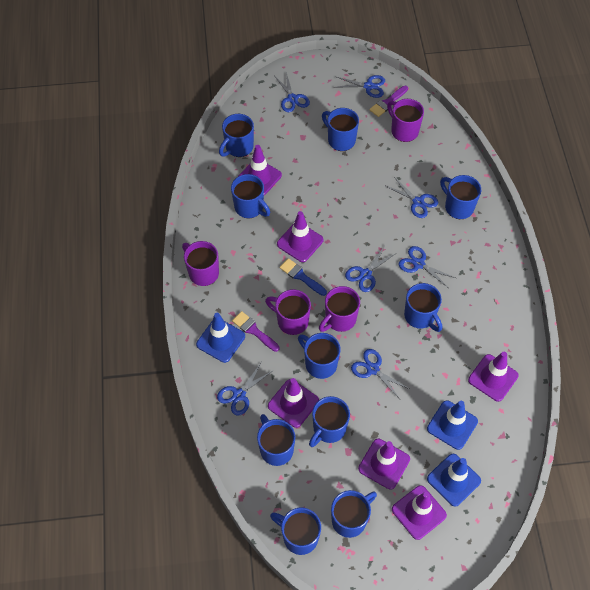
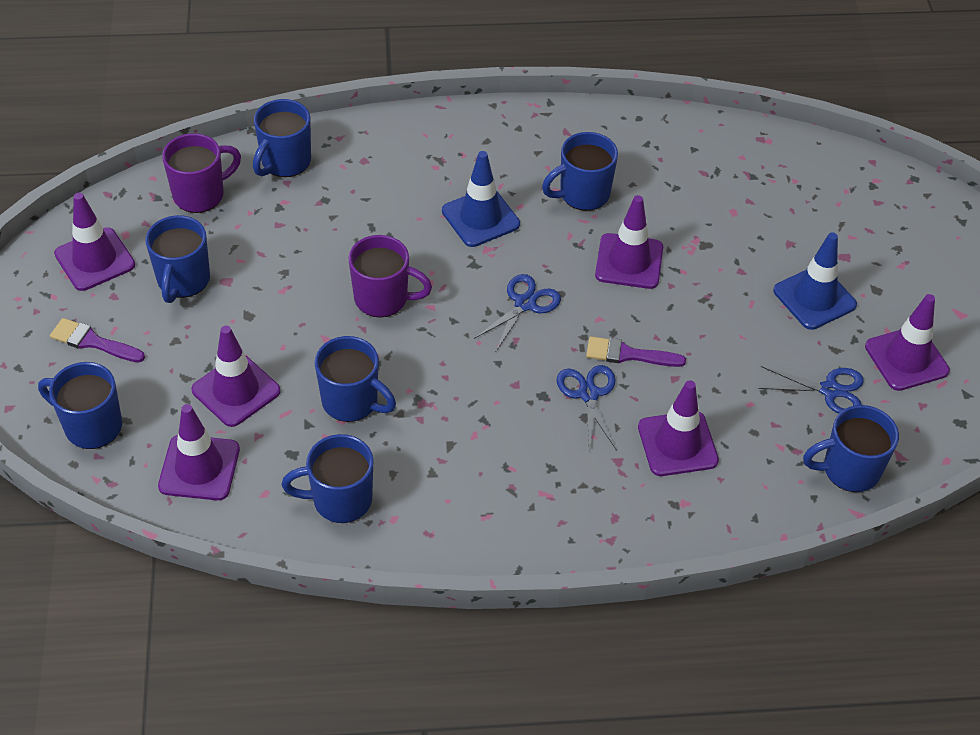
blue brush: [280,258,327,296] = 1 -> none = 0
blue mug: [219,114,254,157] [231,174,270,218] [257,414,295,466] [270,507,321,555] [298,333,341,379] [309,396,350,447] [322,108,359,151] [331,490,377,538] [404,283,442,332] [440,175,481,219] = 10 -> [38,362,122,449] [145,215,210,303] [253,99,311,177] [282,434,373,523] [315,336,396,422] [542,132,618,211] [803,405,899,492] = 7
blue scissors: [217,363,272,416] [275,72,310,112] [337,75,385,98] [345,247,395,292] [351,349,409,399] [386,177,438,218] [399,246,456,287] = 7 -> [474,274,561,351] [556,365,617,451] [758,366,864,414] = 3
blue traffic cone: [196,313,245,363] [427,400,478,450] [427,454,481,507] = 3 -> [442,151,520,247] [773,232,857,330] = 2
purple mug: [182,241,219,286] [265,289,311,335] [319,286,360,332] [387,99,424,142] = 4 -> [162,133,241,213] [348,235,432,318] = 2

